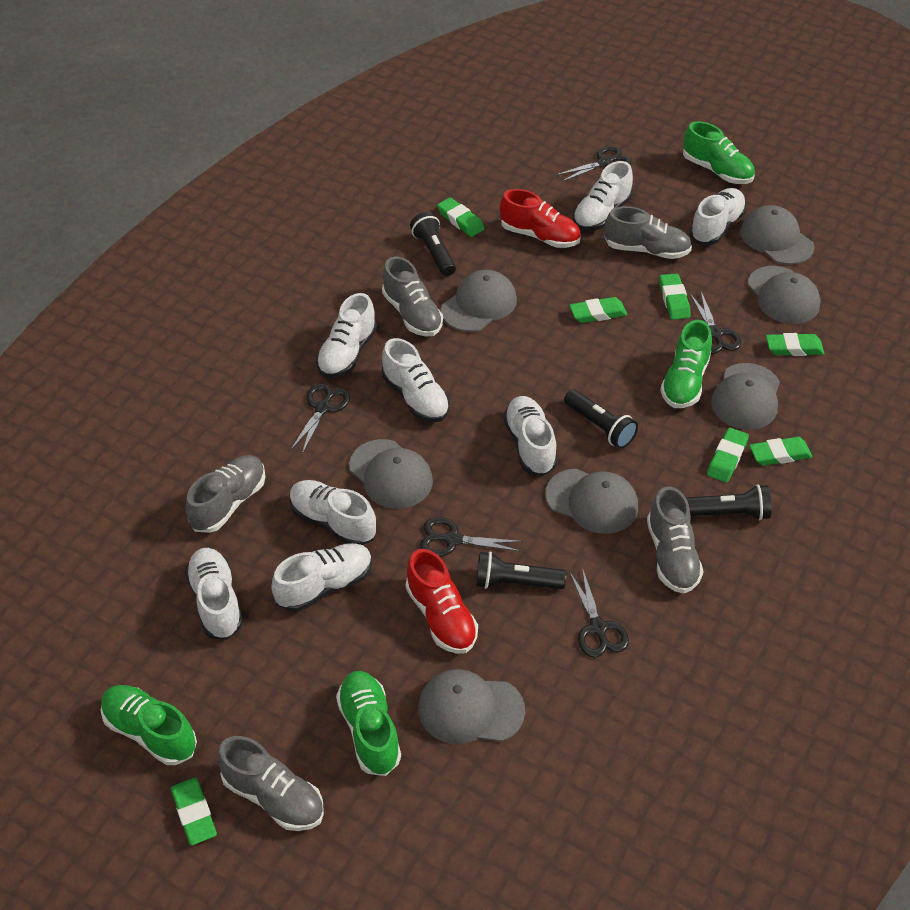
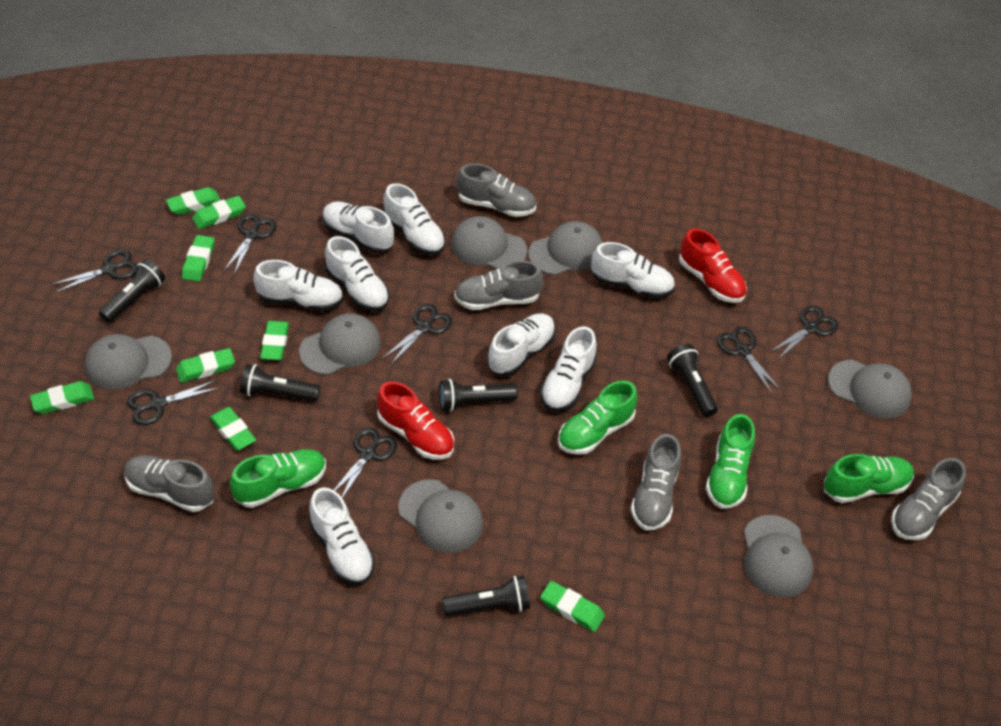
black flashlight: [410,212,456,276] [476,551,567,589] [564,389,638,449] [686,484,771,521] = 4 -> [99,259,165,323] [240,364,320,402] [439,379,517,411] [442,576,530,616] [667,344,718,417] = 5
black scissors: [290,383,350,454] [420,517,523,557] [556,146,631,182] [569,568,629,658] [690,292,741,354] = 5 -> [51,250,137,293] [127,380,220,425] [224,214,276,274] [334,428,397,498] [382,304,452,365] [717,327,781,394] [770,306,839,358] = 7
green eraser: [171,778,217,845] [437,197,485,237] [569,297,627,323] [659,273,691,320] [707,428,749,482] [749,437,812,466] [766,333,824,356] = 7 -> [30,381,94,414] [166,187,220,215] [176,348,235,382] [182,235,215,282] [192,196,246,229] [209,407,256,451] [260,321,289,360] [540,581,605,632] = 8

